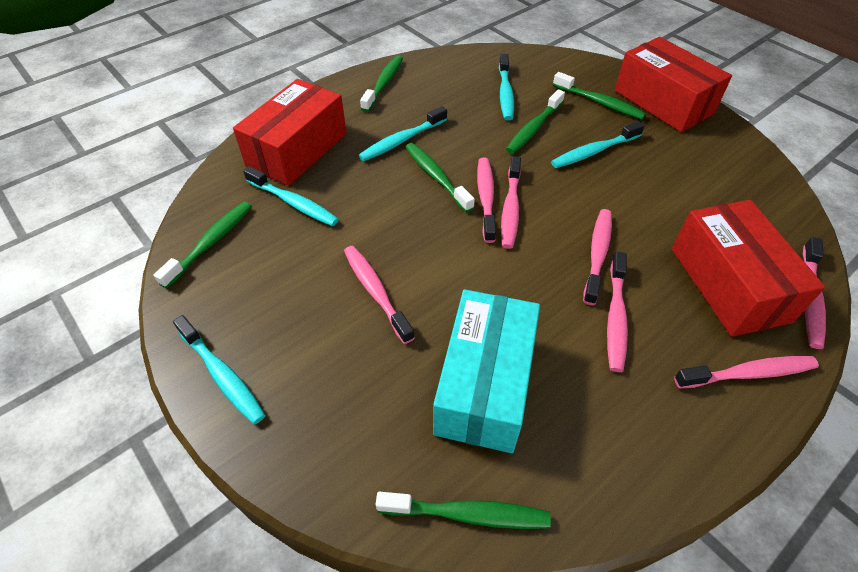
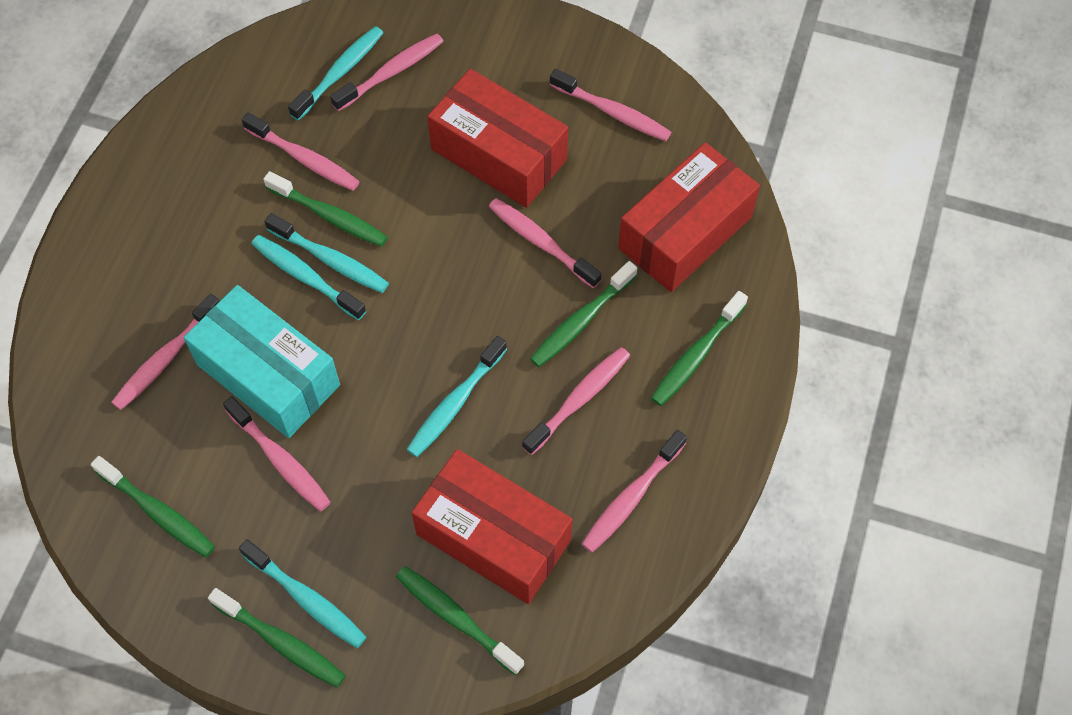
pink toothbrush: [344,246,415,344] [477,158,496,243] [501,156,521,249] [583,209,612,305] [607,252,628,372] [674,356,819,388] [803,237,826,349] = 7 -> [111,294,220,410] [223,396,331,511] [242,112,360,191] [330,34,444,112] [489,198,602,288] [522,347,630,455] [550,69,672,141] [582,430,687,553] = 8

